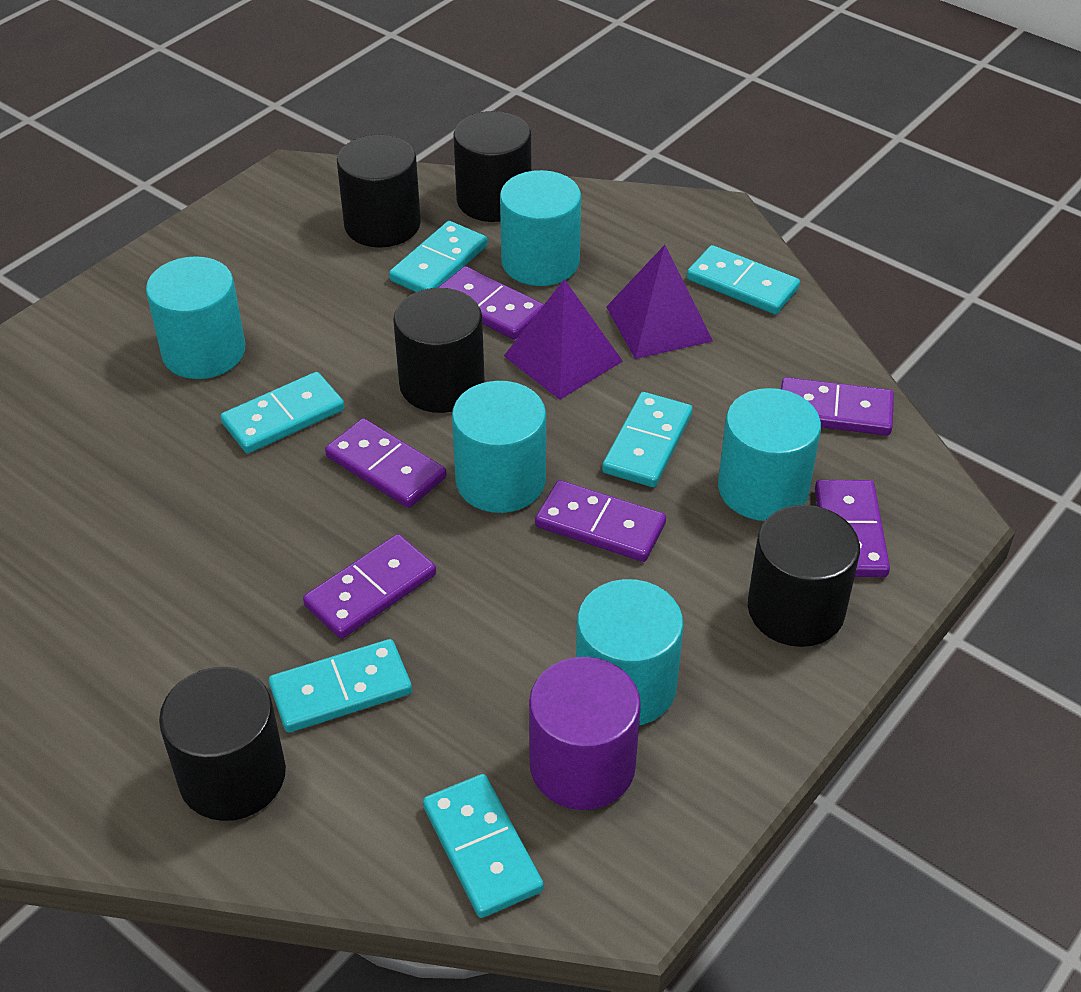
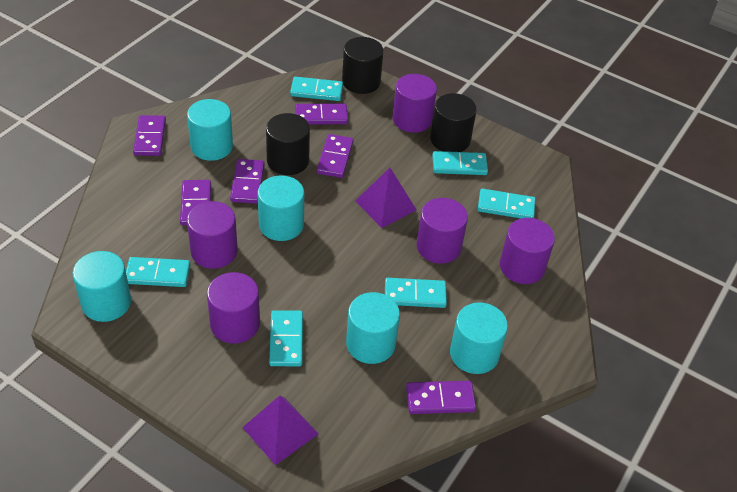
black cylinder: [159,667,286,821] [337,135,421,248] [393,288,485,413] [454,111,531,222] [748,505,860,647] = 5 -> [266,113,310,175] [342,37,383,94] [430,93,477,152] = 3
purple cylinder: [529,657,641,810] = 1 -> [187,201,238,269] [207,272,260,344] [392,74,437,133] [417,198,468,264] [500,218,555,284] = 5

